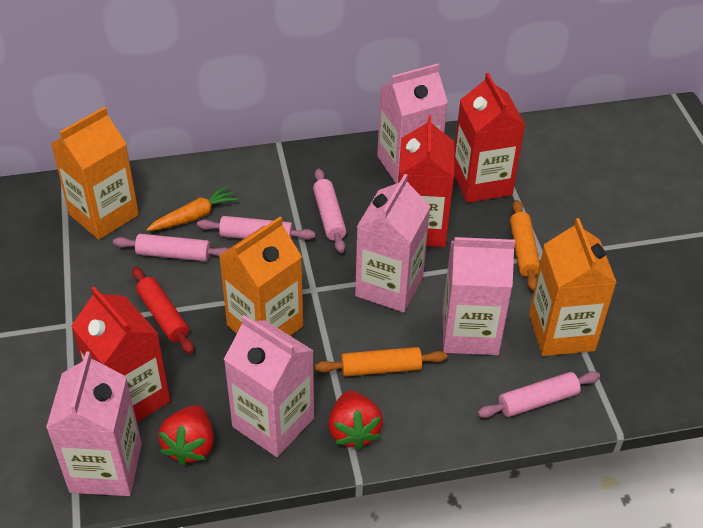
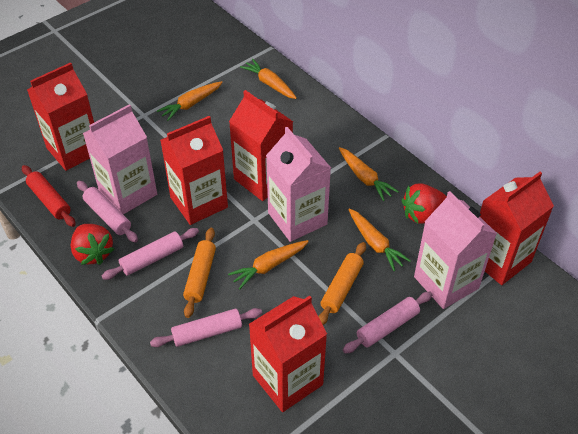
orange carrot: [146,185,239,231] = 1 -> [157,81,223,121] [228,240,309,289] [240,59,297,99] [339,147,399,201] [348,208,411,271] = 5
orange carton: [51,107,139,240] [219,217,303,336] [529,218,617,356] = 3 -> none = 0
pink carton: [46,351,142,496] [224,315,314,457] [355,174,430,313] [377,64,448,184] [443,237,515,355] = 5 -> [83,104,157,215] [266,127,331,242] [414,191,497,309] = 3
red carton: [71,287,171,422] [398,115,454,247] [454,72,525,203] = 3 -> [27,62,94,171] [160,116,228,225] [229,90,293,201] [249,296,327,412] [480,172,554,285] = 5

